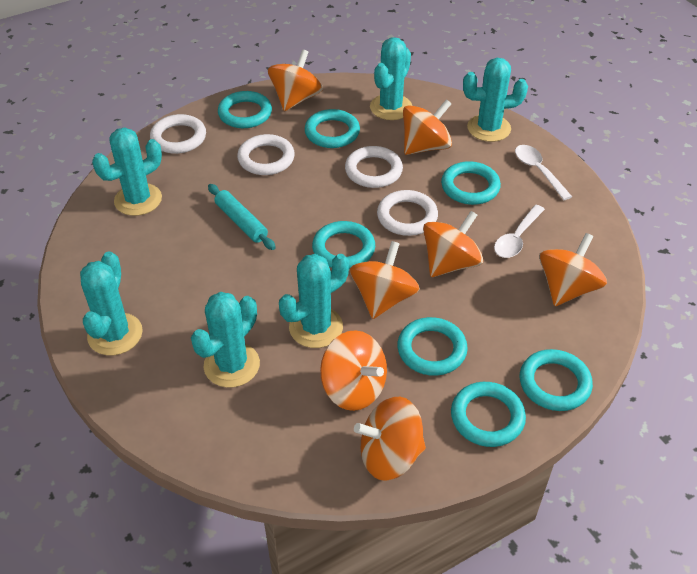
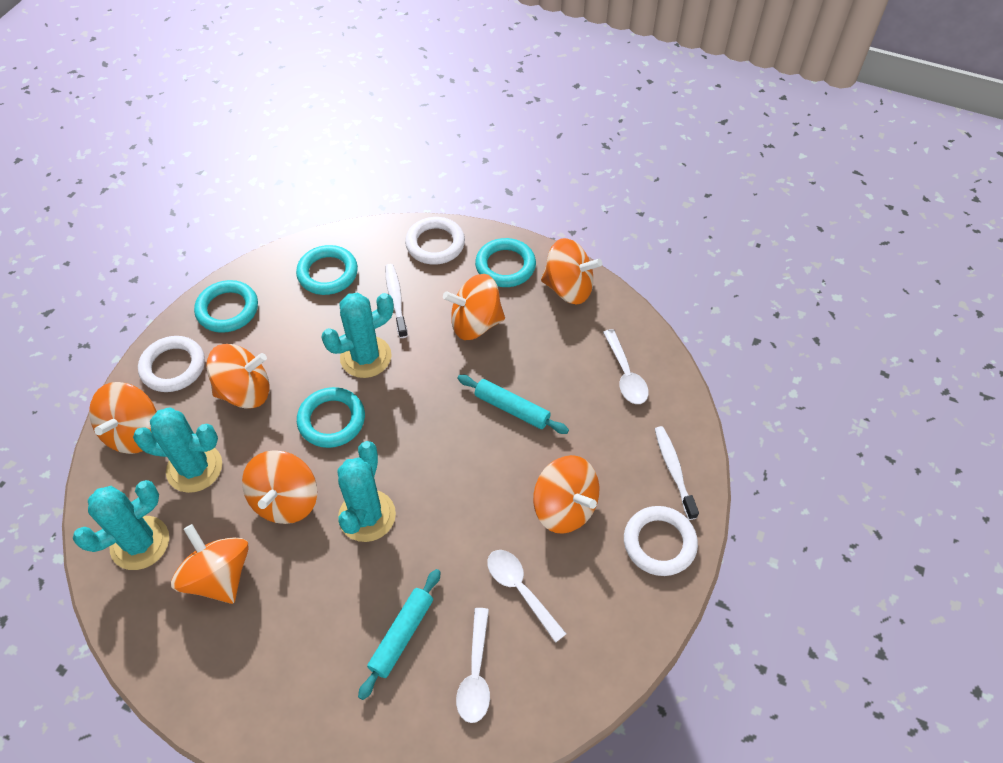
turquoise cactus: [80,251,143,355] [92,127,162,216] [191,292,260,388] [279,254,349,348] [370,37,412,120] [463,58,528,142] = 6 -> [73,480,169,570] [133,407,222,493] [321,293,394,378] [338,441,396,542] = 4
turquoise ring: [218,91,272,128] [305,109,360,148] [312,221,375,269] [397,317,468,376] [441,161,501,205] [451,382,526,447] [520,349,593,411] = 7 -> [194,280,258,333] [296,245,358,295] [297,387,365,448] [475,238,536,287] = 4
turquoise rolling pin: [208,184,276,250] = 1 -> [358,569,441,700] [457,375,569,434] = 2
white ring: [150,114,206,154] [237,134,295,175] [345,146,403,188] [377,190,438,236] = 4 -> [138,336,205,392] [405,217,465,265] [624,506,698,576] = 3
white spoon: [494,205,545,258] [515,145,572,200] = 2 -> [456,608,490,723] [487,550,566,643] [603,329,649,404] = 3
white toothbrush: none = 0 -> [385,264,408,338] [655,426,699,520] = 2

